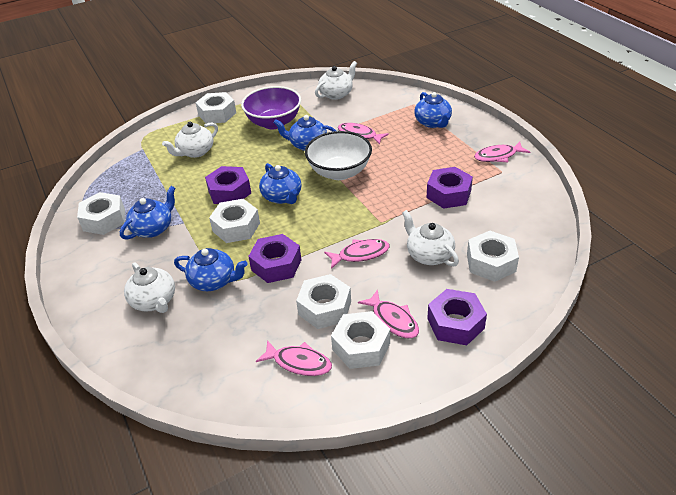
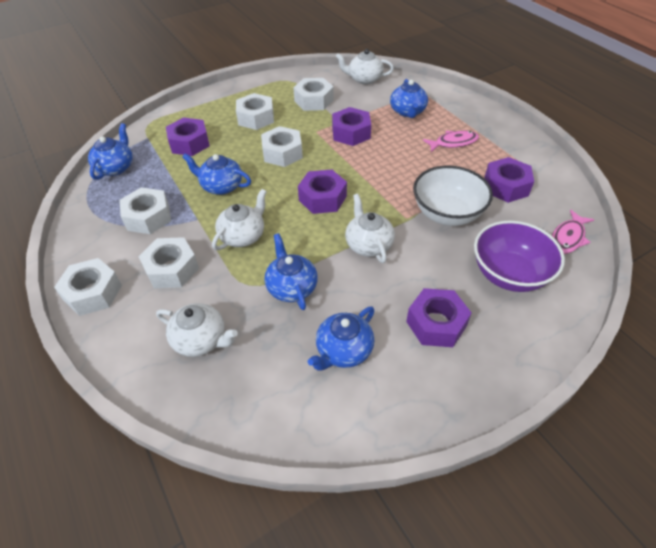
pink fish: [256,340,332,376] [324,239,390,269] [338,123,389,145] [358,289,419,338] [474,141,530,162] = 5 -> [423,131,479,152] [552,210,594,254] = 2
purple nut: [205,166,251,204] [248,234,301,283] [426,167,473,209] [427,289,487,345] = 4 -> [166,117,210,156] [298,170,347,214] [332,107,371,146] [406,288,471,347] [484,157,534,203] = 5

